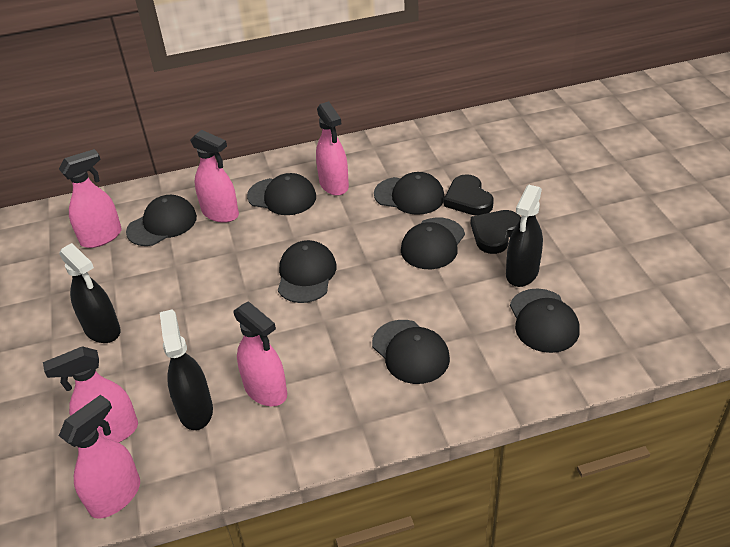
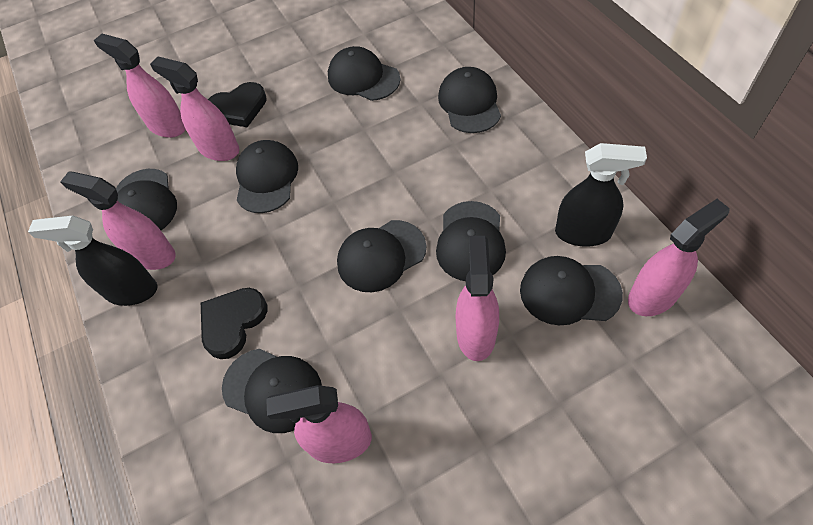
black cap: [126,195,197,246] [247,173,316,215] [278,240,336,303] [372,320,450,384] [374,172,445,215] [401,218,465,269] [510,288,580,353] = 7 -> [116,169,177,230] [222,349,322,433] [236,140,298,213] [328,46,401,101] [337,220,426,292] [436,201,506,281] [438,67,501,133] [520,256,623,325] = 8
black spray bottle: [59,243,120,343] [160,310,213,430] [506,185,543,287] = 3 -> [28,215,158,306] [555,143,647,247] = 2

